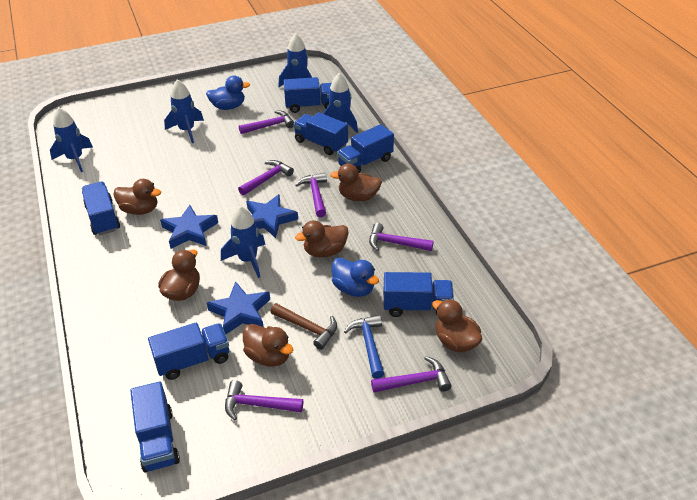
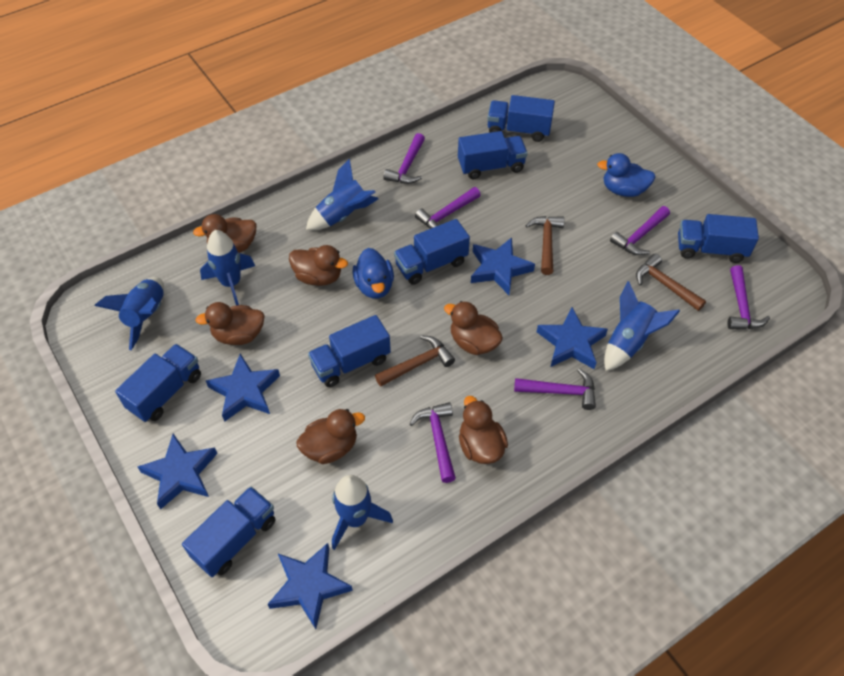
blue hammer: [344,315,384,379] = 1 -> none = 0
blue star: [160,205,218,249] [207,281,270,334] [246,194,298,238] = 3 -> [137,434,217,510] [206,354,280,422] [268,543,353,629] [471,237,535,295] [537,307,608,369] = 5
brown hammer: [270,303,337,350] = 1 -> [375,335,455,386] [525,216,565,275] [636,254,706,311] = 3

